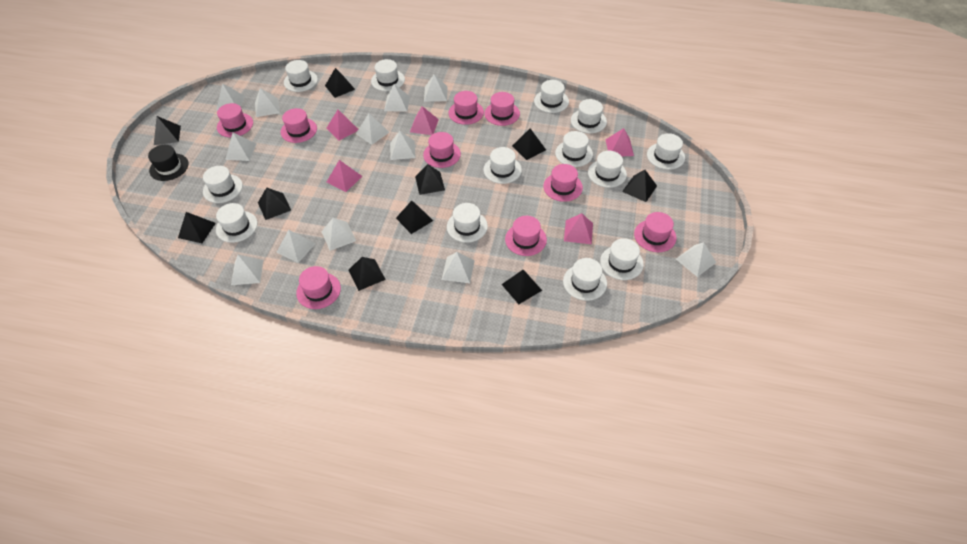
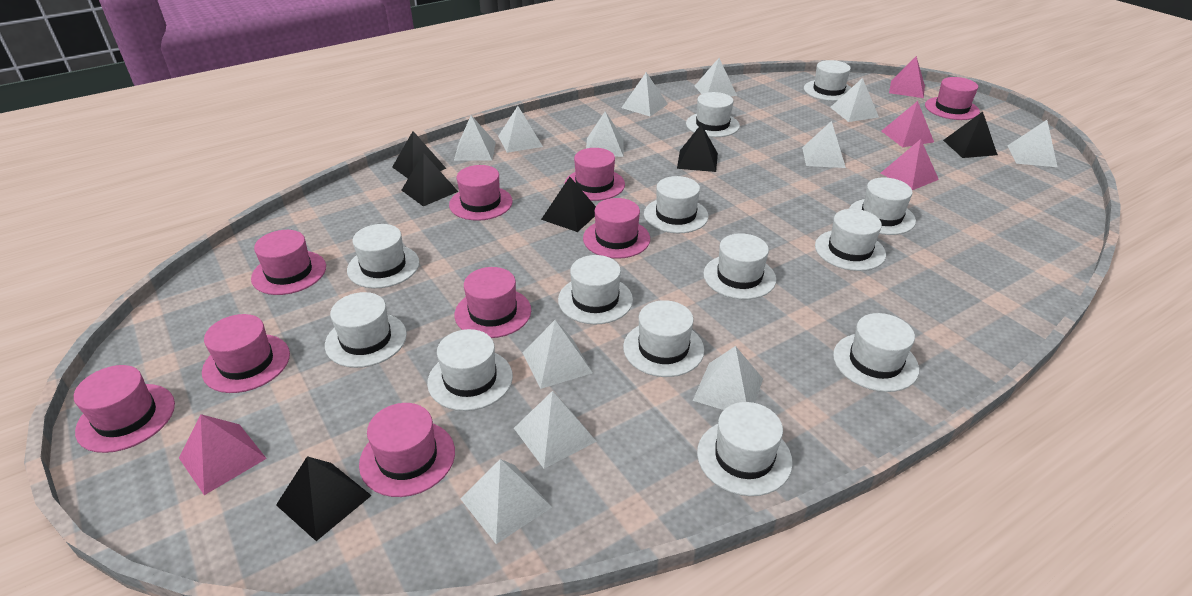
black hat: [148,145,189,181] = 1 -> none = 0
black pyramid: [154,116,181,145] [178,212,216,243] [258,187,291,220] [325,68,355,98] [348,257,386,291] [396,201,433,234] [415,164,445,195] [502,270,542,304] [512,128,546,160] [622,170,657,202] = 10 -> [276,456,372,541] [392,131,446,178] [401,153,458,206] [541,177,596,232] [677,124,718,172] [943,112,998,158] = 6
pink pyramid: [326,110,358,141] [327,160,362,192] [410,106,439,135] [564,213,593,244] [606,128,634,156] = 5 -> [179,414,267,495] [881,139,939,190] [882,101,934,147] [889,56,925,98] = 4

